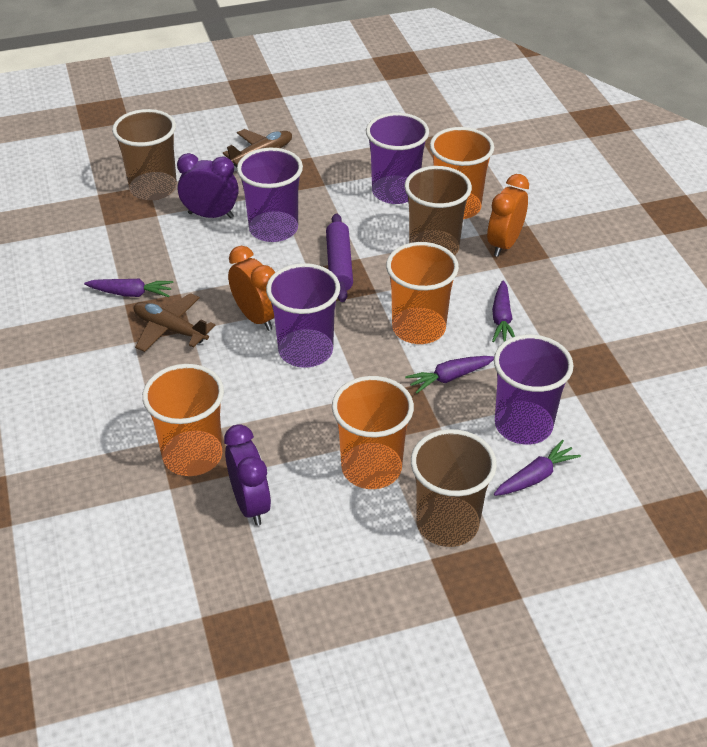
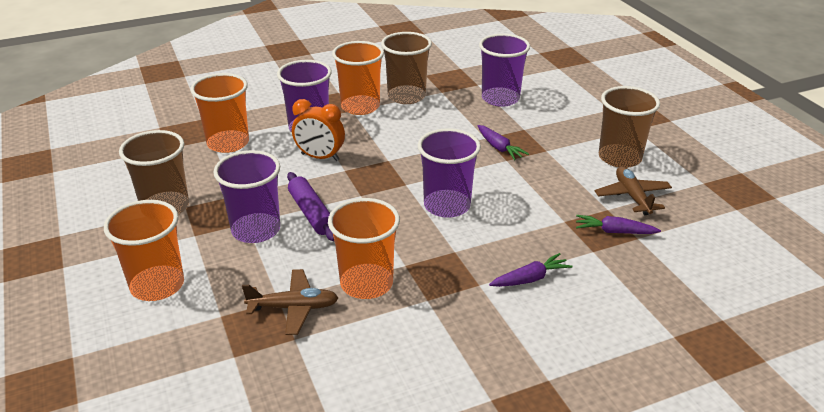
orange clock: [228,246,275,331] [487,174,529,257] = 2 -> [292,99,345,161] = 1
purple carrot: [84,279,173,297] [405,356,494,394] [492,280,515,342] [494,440,581,496] = 4 -> [478,125,529,160] [489,253,573,287] [576,215,661,234] = 3
purple clock: [177,153,239,218] [224,424,271,526] = 2 -> none = 0

